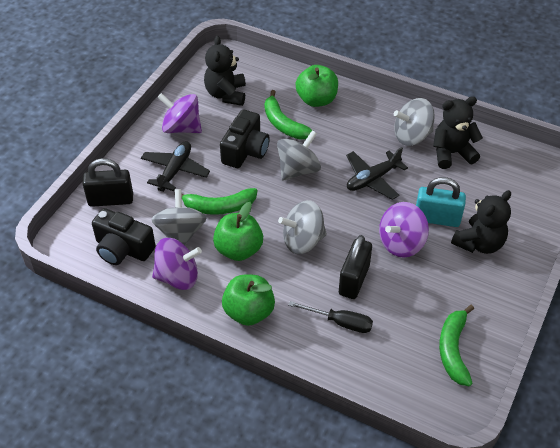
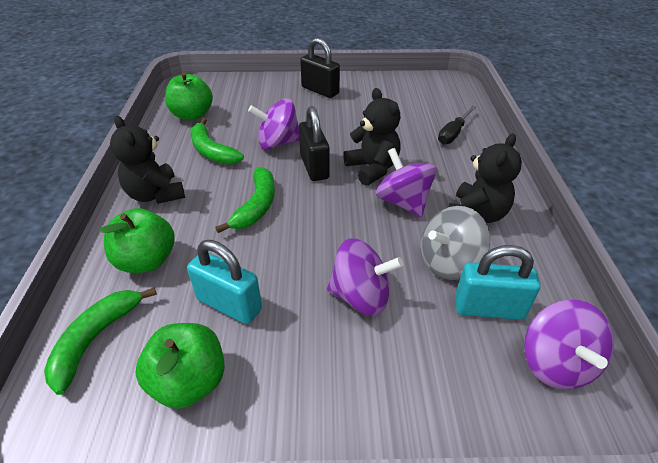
black camera: [92,208,156,265] [220,109,270,168] = 2 -> none = 0
black plane: [141,141,210,192] [346,147,408,200] = 2 -> none = 0
grey spinning top: [151,189,206,245] [277,130,321,181] [278,200,327,254] [394,98,435,146] = 4 -> [421,206,490,280] = 1
purple spinning top: [152,238,202,290] [158,93,202,133] [379,202,429,258] = 3 -> [248,98,299,149] [327,238,403,316] [376,148,437,217] [524,300,614,389] = 4
turquoise padlock: [416,177,466,227] = 1 -> [187,240,262,324] [455,245,541,320] = 2

